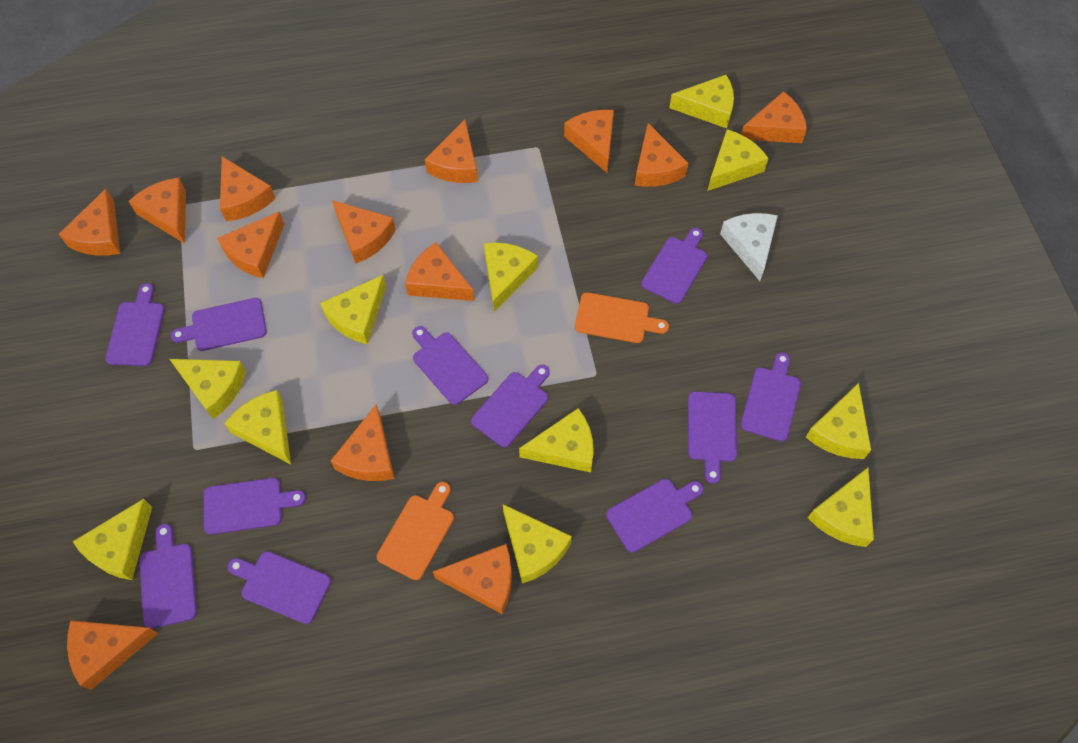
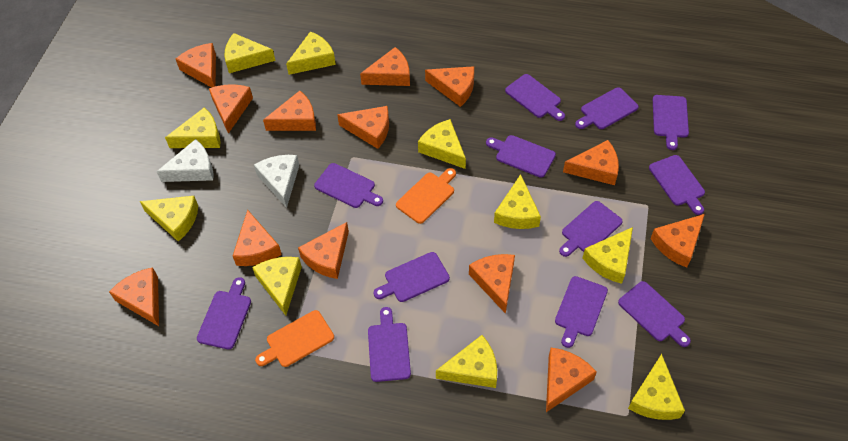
purple cutting board: [105,283,165,366] [139,524,197,629] [171,298,267,351] [204,478,306,535] [228,551,331,624] [412,326,488,405] [471,365,550,447] [606,479,703,553] [641,228,707,304] [688,391,737,484] [740,352,801,442] = 11 -> [197,277,251,349] [314,163,383,208] [368,307,411,382] [374,252,450,302] [486,135,556,178] [505,74,565,121] [555,276,608,348] [559,201,622,257] [575,87,639,129] [618,281,691,347] [649,155,705,215] [653,95,689,150] = 12
white cheese: [720,213,778,281] = 1 -> [157,139,213,182] [254,155,299,208] = 2
yellow cheese: [73,499,152,580] [170,359,246,419] [224,390,291,464] [320,275,386,344] [484,242,538,312] [503,504,572,583] [519,408,594,472] [669,75,734,128] [708,129,769,191] [806,383,871,459] [808,468,874,547] = 11 -> [140,196,198,242] [165,107,220,148] [225,33,275,73] [252,257,302,316] [286,31,336,75] [418,119,466,169] [436,335,497,388] [494,174,541,229] [583,227,633,284] [628,354,685,420] = 10

